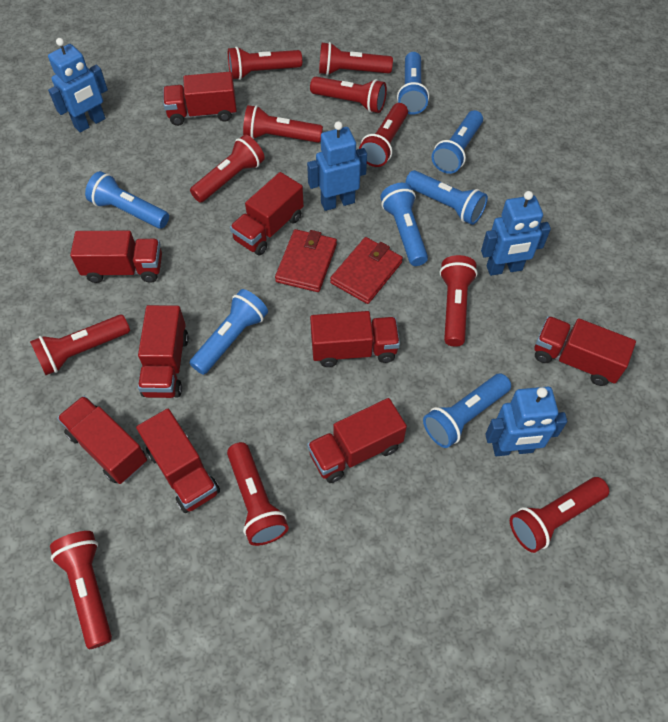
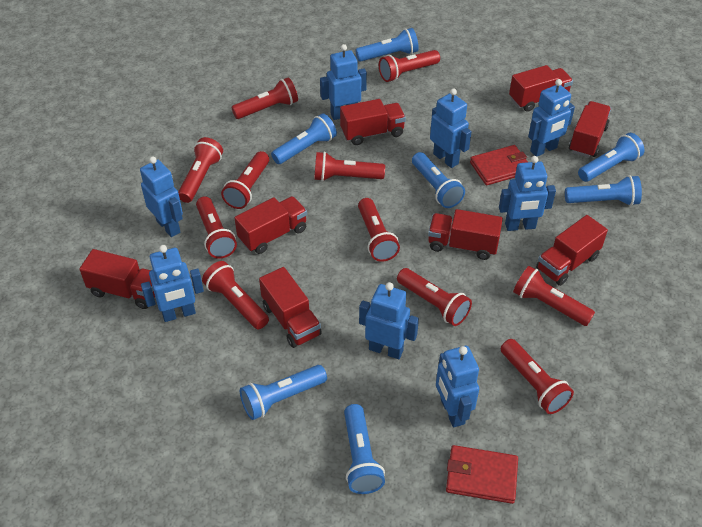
blue robot: [48,38,108,132] [307,121,367,211] [481,191,551,276] [485,387,567,456] = 4 -> [140,156,183,237] [141,245,204,322] [320,44,367,120] [359,282,419,359] [430,88,472,168] [436,346,479,427] [499,156,556,231] [528,79,575,156] = 8
red truck: [57,396,147,484] [70,231,162,283] [136,409,220,513] [138,305,189,398] [163,72,237,126] [230,172,304,256] [307,398,407,483] [310,311,400,367] [535,316,636,386] = 9 -> [79,249,155,309] [235,196,307,254] [259,267,322,348] [340,99,406,145] [428,209,503,260] [509,65,573,112] [536,215,608,286] [569,101,611,158] = 8

